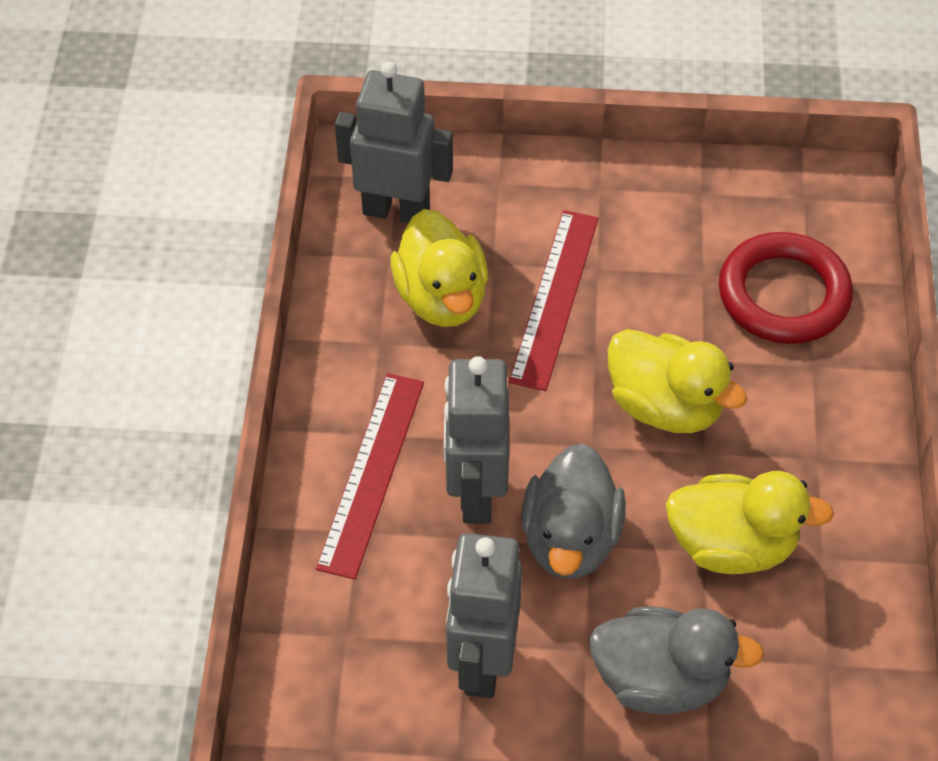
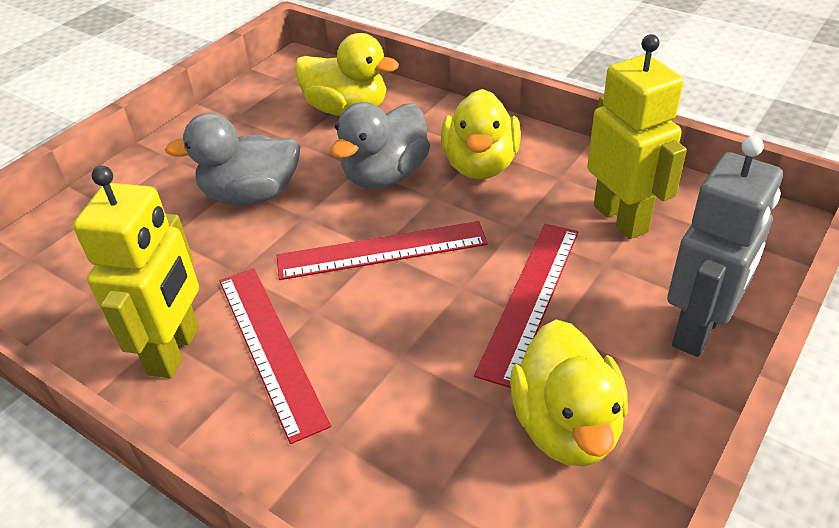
grey robot: [335,61,453,223] [444,356,509,524] [446,533,522,698] = 3 -> [667,136,783,357] = 1
red ring: [719,232,853,344] = 1 -> none = 0
red ruler: [316,373,424,580] [509,210,599,391] = 2 -> [219,268,331,444] [277,221,488,280] [474,224,578,388] = 3
yellow robot: none = 0 -> [73,166,199,378] [587,34,687,239] = 2

